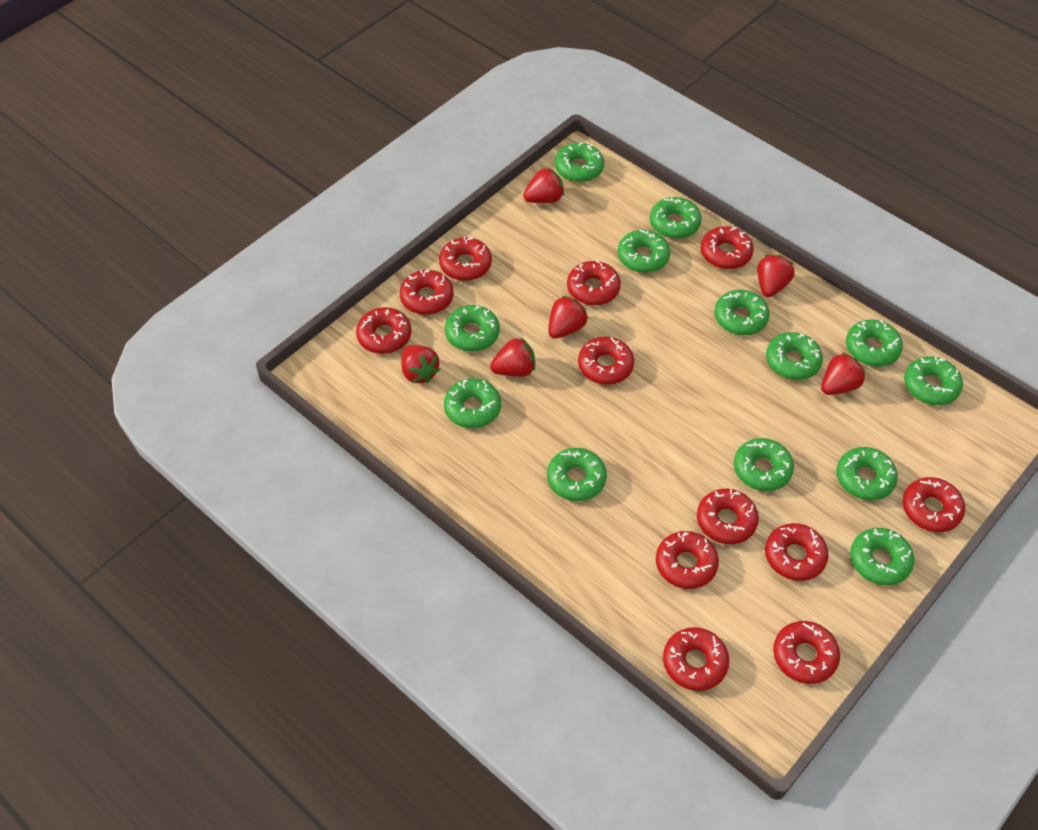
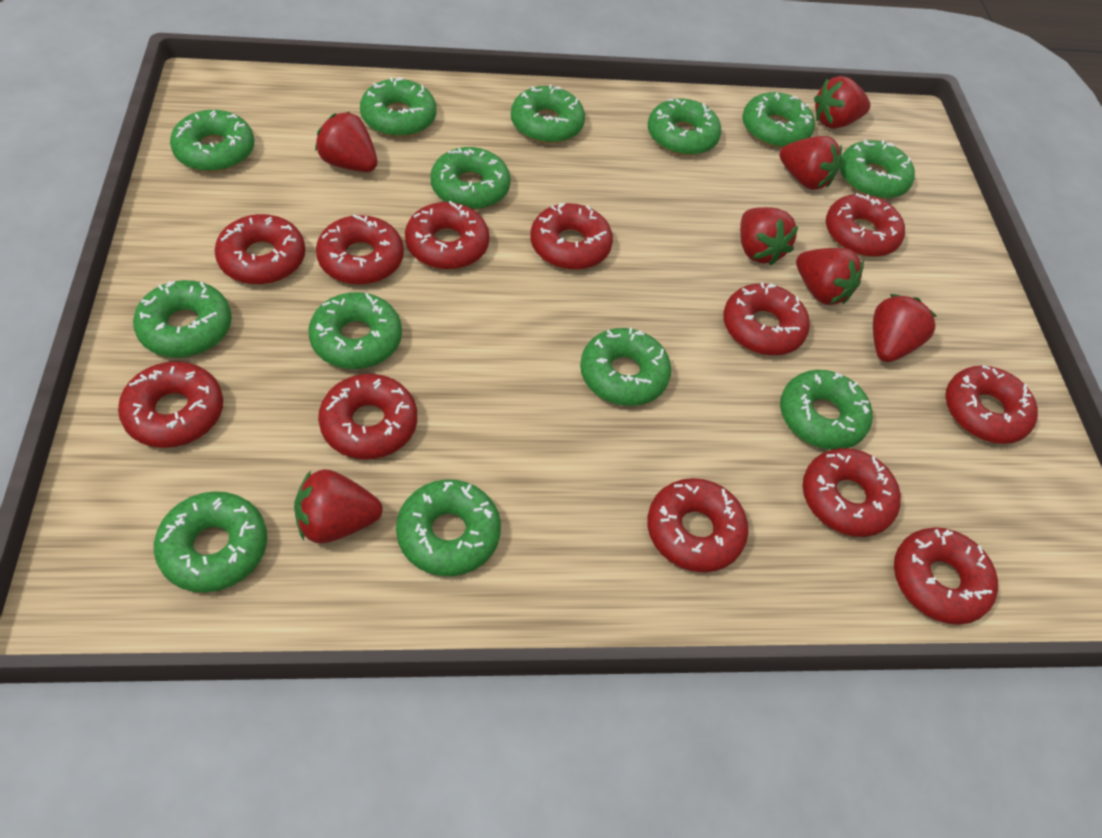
red strawberry: [401,345,440,383] [490,338,535,377] [523,167,564,203] [548,296,588,339] [757,255,795,297] [821,353,865,395] = 6 -> [294,469,383,543] [315,112,377,172] [740,207,798,265] [779,136,842,190] [796,248,864,305] [814,76,870,129] [873,294,937,362] = 7

